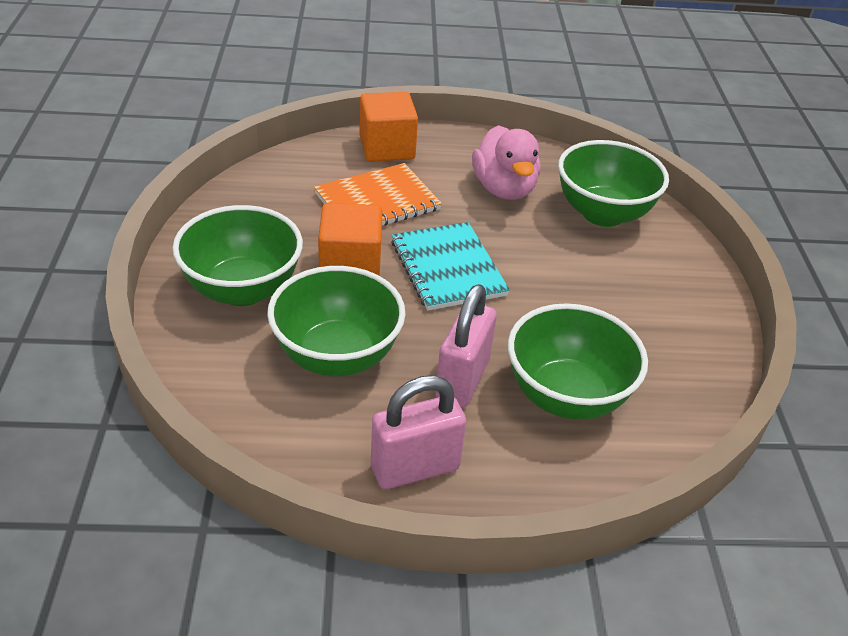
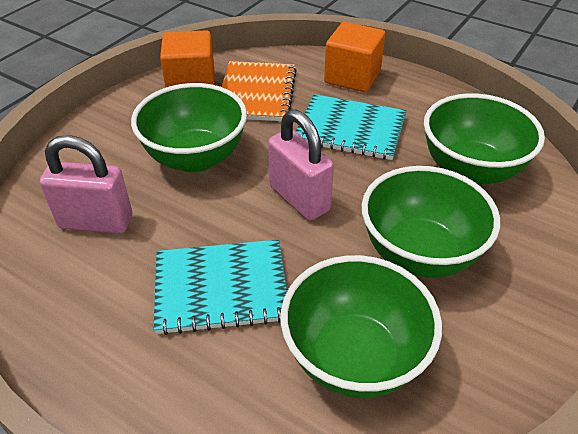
pink duck: [472,125,541,200] = 1 -> none = 0
turquoise notebook: [391,222,510,310] = 1 -> [153,240,287,335] [296,94,406,160] = 2

